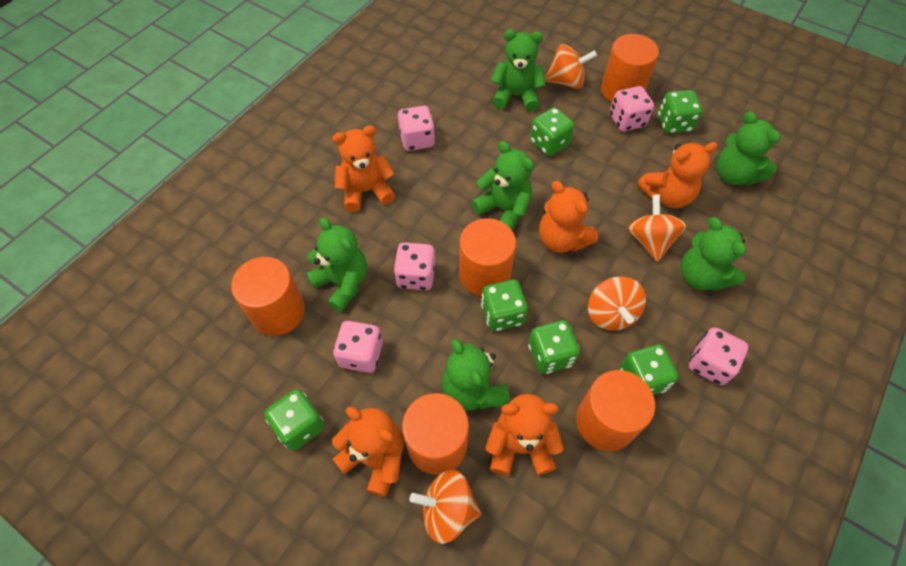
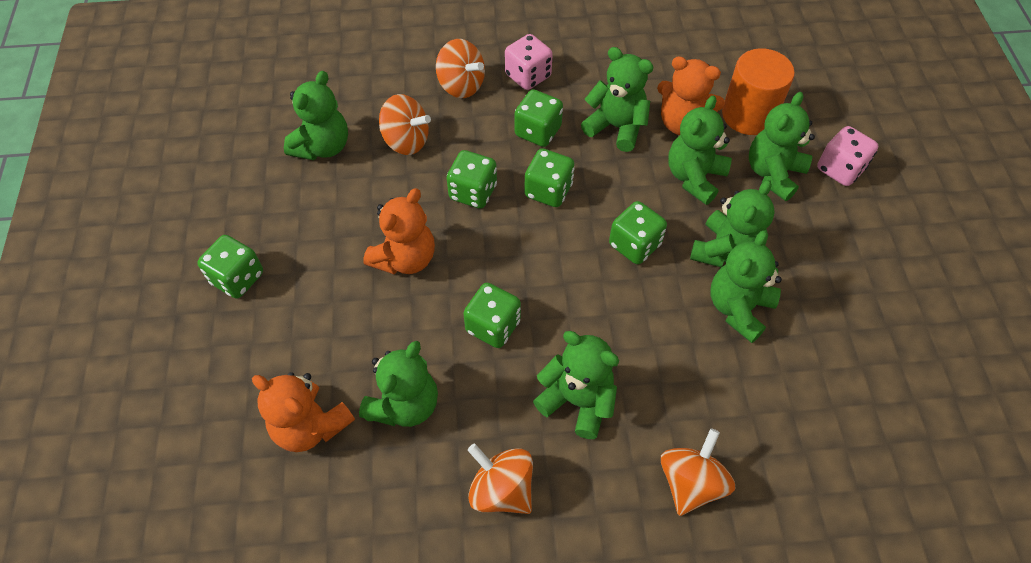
green teddy bear: [306,218,367,312] [442,339,510,411] [472,141,534,230] [491,29,546,112] [681,217,746,291] [717,111,780,186] = 6 -> [284,71,348,160] [359,341,438,427] [533,331,619,439] [581,47,654,152] [668,96,732,205] [690,180,775,267] [711,230,782,343] [749,92,815,201] = 8
orange cylinder: [231,257,305,336] [402,393,469,475] [459,218,516,296] [576,370,655,451] [601,34,659,102] = 5 -> [722,48,795,135] = 1
orange teddy bear: [332,126,395,212] [332,407,404,497] [485,394,564,476] [539,181,598,253] [637,142,718,208] = 5 -> [252,372,355,452] [363,188,435,274] [657,56,725,135] = 3
pink dice: [333,321,383,373] [393,242,435,290] [398,106,435,151] [610,86,654,132] [689,327,748,385] = 5 -> [505,34,553,90] [817,126,878,186] = 2

